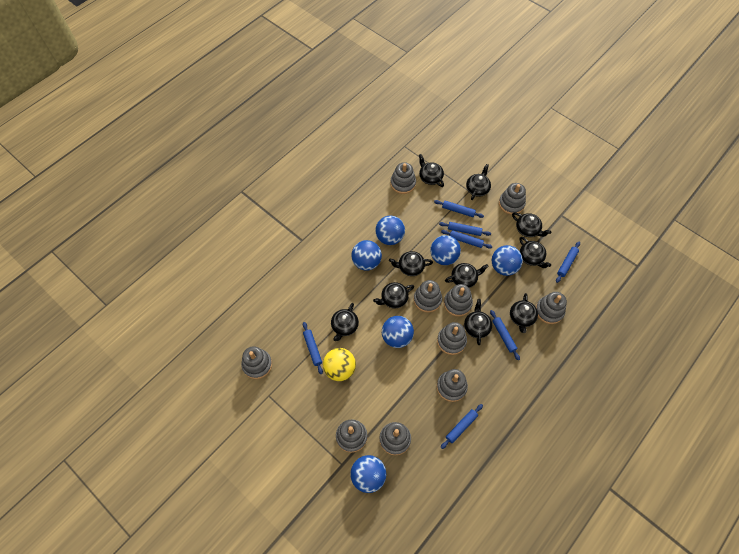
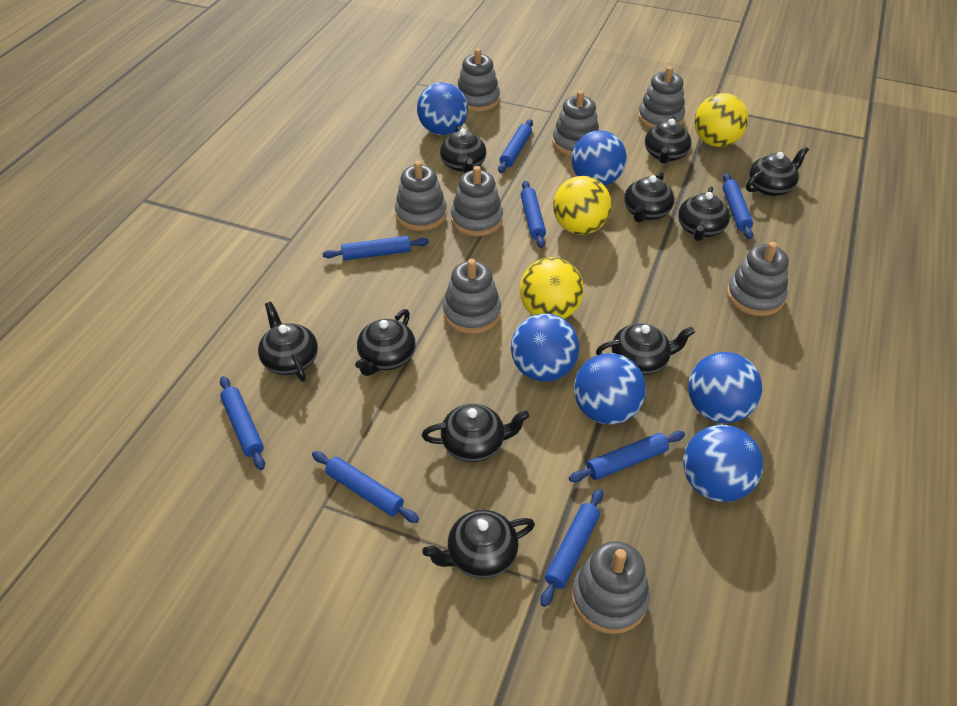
blue rolling pin: [303,322,323,374] [434,200,484,218] [439,222,491,236] [440,404,483,449] [441,230,493,249] [490,310,520,360] [556,242,580,283] = 7 -> [220,376,265,470] [312,451,419,523] [322,236,429,260] [498,119,533,173] [521,181,546,248] [540,489,603,607] [569,431,685,482] [723,173,753,239] = 8
grey stacking toy: [241,346,272,379] [336,419,367,453] [379,422,411,455] [390,162,416,194] [414,280,442,313] [437,322,467,355] [437,369,468,402] [444,284,473,317] [499,183,526,215] [536,292,567,324] = 10 -> [395,161,447,231] [443,259,501,334] [451,166,503,236] [457,48,500,112] [552,90,599,156] [572,541,650,634] [638,66,685,128] [727,242,789,316] = 8
yellow ball: [323,348,356,381] = 1 -> [520,257,584,319] [553,176,611,235] [694,93,748,147] = 3

